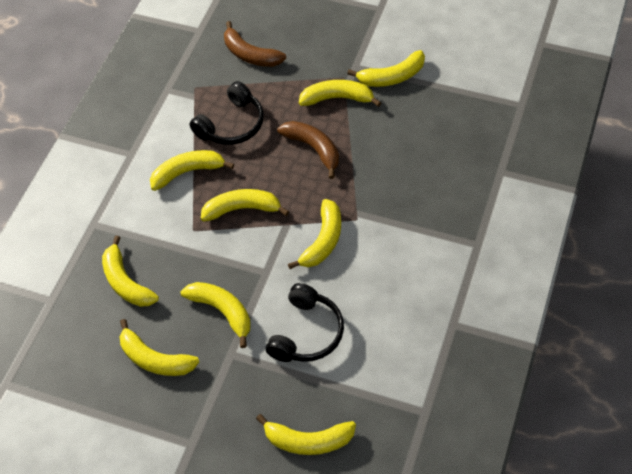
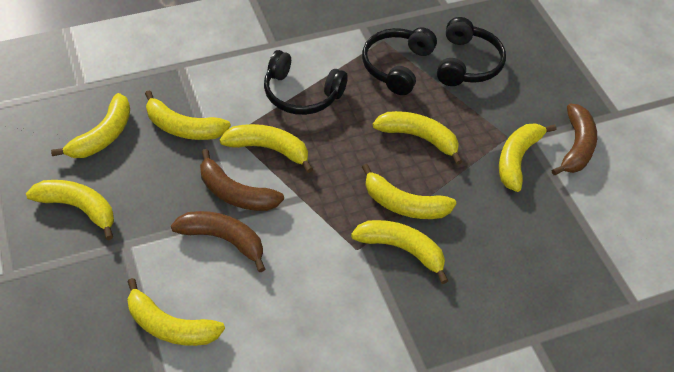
black headphones: [190,81,264,145] [266,283,344,362] = 2 -> [264,50,348,115] [362,27,437,95] [437,17,506,86] = 3
brown banana: [224,21,286,67] [277,121,339,179] = 2 -> [171,211,265,272] [200,149,284,211] [552,104,597,175] = 3

